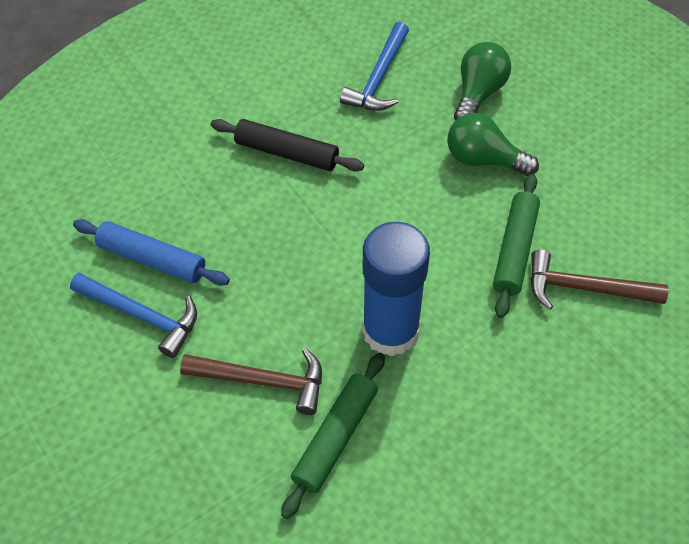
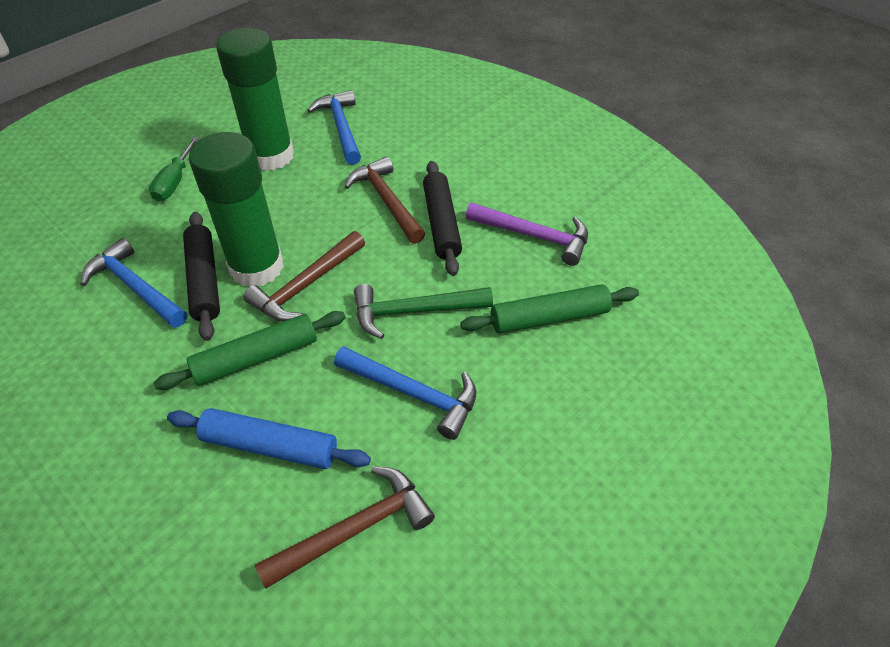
black rolling pin: [211,119,364,172] = 1 -> [183,212,220,341] [423,161,462,276] = 2
blue glue stick: [362,222,430,357] = 1 -> none = 0
blue hammer: [70,273,197,358] [340,22,409,111] = 2 -> [80,238,187,328] [307,90,361,165] [334,346,476,440] = 3
brown hammer: [180,348,322,415] [530,249,668,310] = 2 -> [243,231,365,322] [255,466,435,589] [344,157,425,244] = 3
green glue stick: none = 0 -> [189,132,284,286] [216,28,294,171] = 2
green hammer: none = 0 -> [354,284,493,339] = 1
green light bulb: [447,113,539,176] [454,42,511,120] = 2 -> none = 0
green screwdriver: none = 0 -> [149,137,199,201] = 1
purple hammer: none = 0 -> [466,202,588,266] = 1

